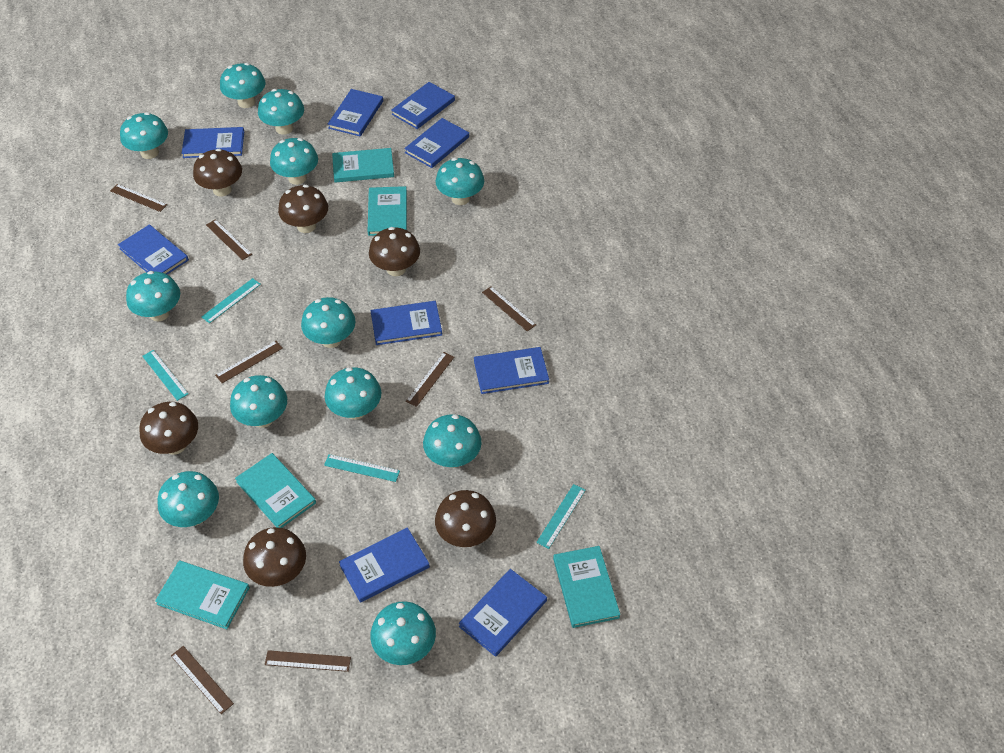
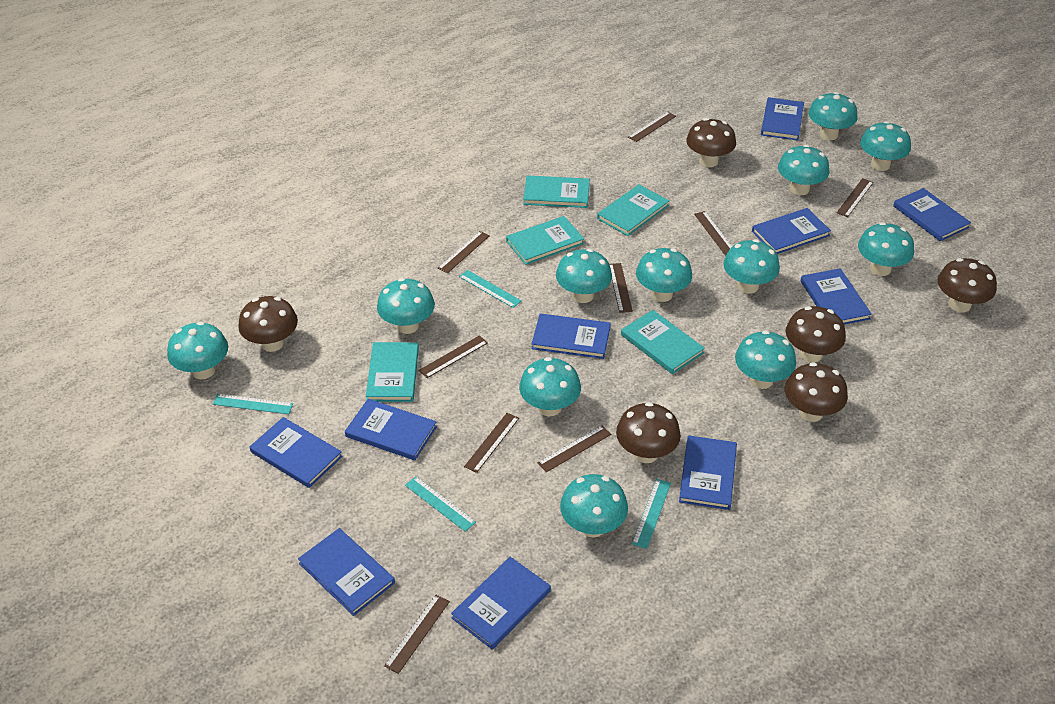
blue book: [118,224,189,275] [181,127,244,158] [328,89,383,136] [339,528,430,602] [370,301,442,345] [391,82,455,129] [404,118,469,168] [458,569,547,657] [474,347,549,394] = 9 -> [250,417,342,488] [298,528,395,616] [345,399,437,460] [451,557,551,650] [532,313,611,359] [679,435,737,510] [752,208,831,254] [761,97,804,140] [801,268,872,325] [893,188,971,241] = 10
brown ruler: [110,184,167,212] [171,646,234,714] [206,219,252,260] [215,341,283,383] [265,650,351,672] [406,352,454,407] [482,286,536,331] = 7 -> [384,595,450,674] [419,335,488,378] [438,231,490,273] [464,413,519,473] [538,425,611,472] [609,263,633,313] [628,112,676,142] [694,211,732,256] [837,178,874,217] = 9

